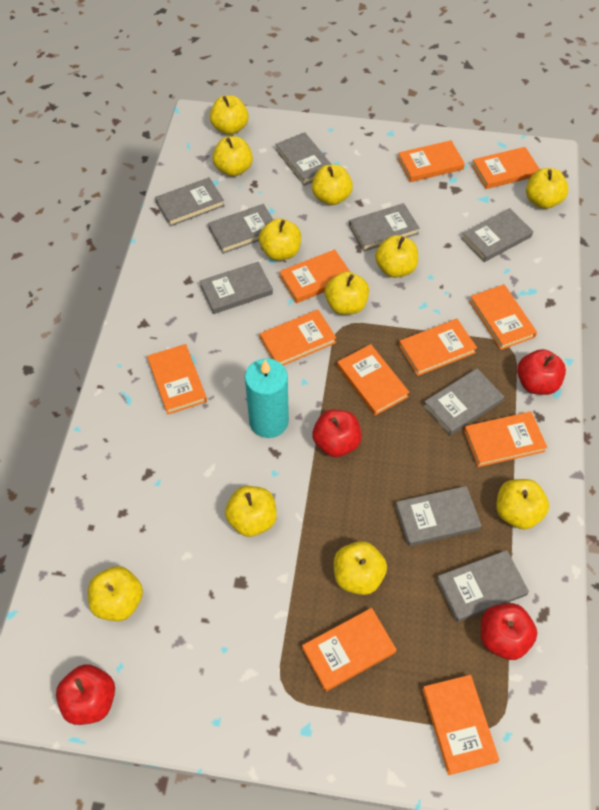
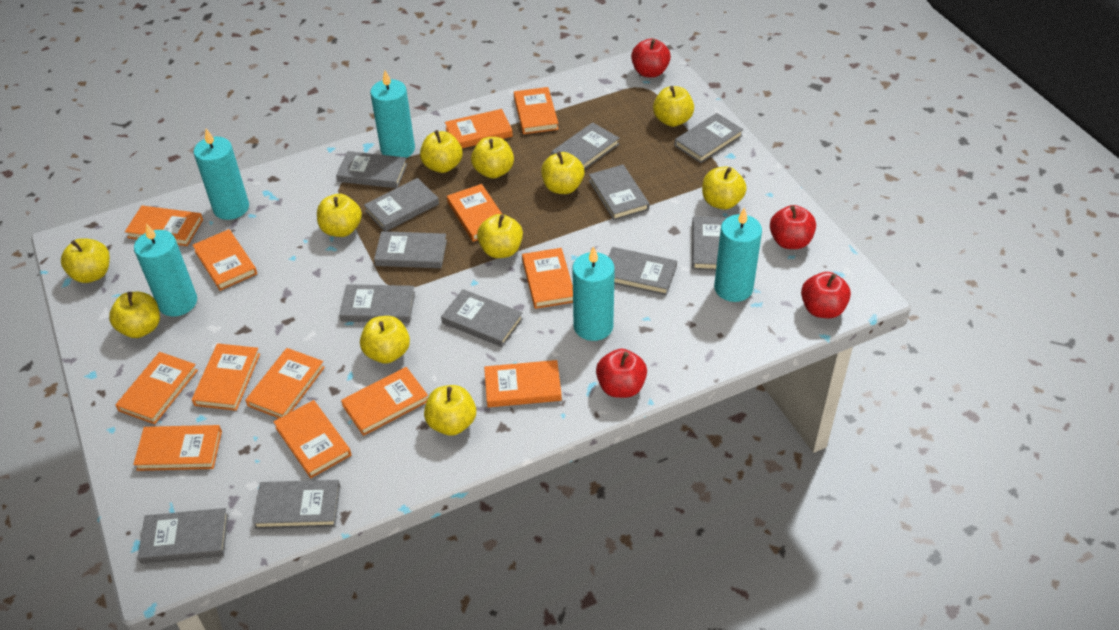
grey book: [155,177,225,226] [200,261,273,314] [208,204,273,254] [275,132,332,186] [349,203,420,251] [395,486,481,546] [423,368,504,436] [436,550,529,622] [461,208,533,262] = 9 -> [138,508,229,564] [252,480,341,529] [336,151,407,188] [339,284,415,323] [364,178,439,231] [374,231,447,268] [441,289,523,347] [551,122,619,170] [589,165,649,220] [608,247,677,295] [674,113,743,163] [692,216,726,271] = 12
orange book: [147,344,207,415] [260,310,336,365] [279,249,350,303] [302,608,397,692] [337,344,410,416] [397,140,465,182] [399,319,477,376] [422,675,499,775] [464,412,547,467] [469,284,537,350] [471,147,539,189] = 11 -> [115,352,198,424] [125,206,203,246] [133,425,222,471] [192,229,257,291] [192,343,260,411] [245,348,325,418] [274,400,351,478] [341,367,428,436] [445,109,513,148] [447,184,502,242] [484,360,562,407] [514,87,559,134] [522,248,573,309] = 13
turquoise candle: [245,358,289,438] = 1 -> [134,223,197,316] [193,129,249,220] [370,70,415,158] [572,246,615,341] [714,208,762,302] = 5

